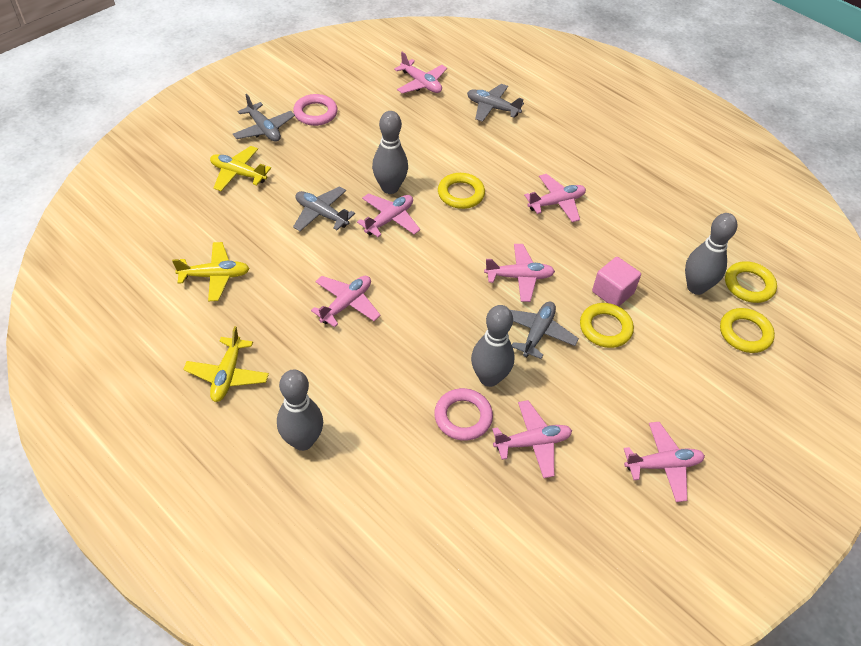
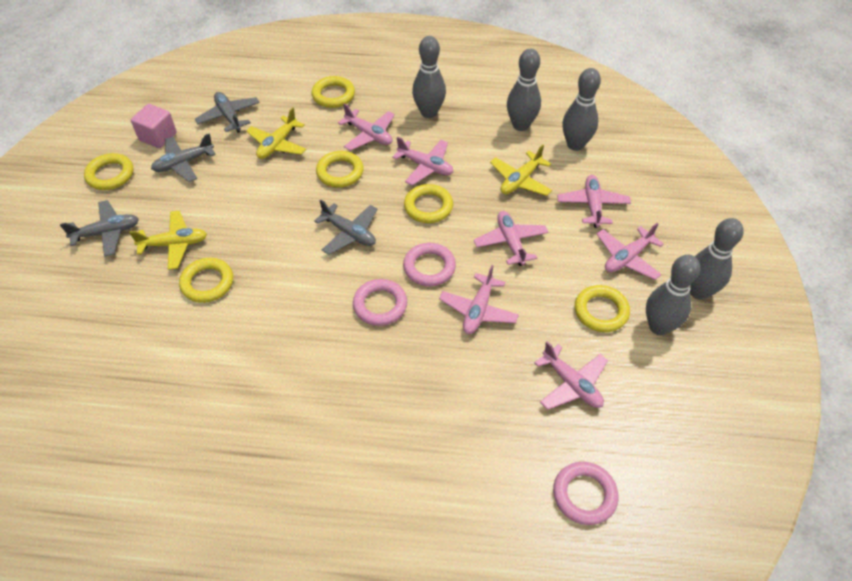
grey bowling pin: [277,369,323,451] [372,111,408,194] [471,305,515,387] [685,213,737,295] = 4 -> [412,36,446,118] [507,49,541,131] [562,68,601,151] [646,255,700,335] [690,218,744,300] = 5
pink ring: [293,94,338,126] [434,388,493,441] = 2 -> [353,279,407,326] [403,243,456,286] [553,462,619,525] = 3
yellow ring: [438,173,485,209] [580,303,634,348] [720,308,775,353] [725,261,777,303] = 4 -> [84,153,133,190] [179,258,233,303] [311,76,355,108] [316,151,364,187] [404,184,453,223] [575,285,630,332] = 6

